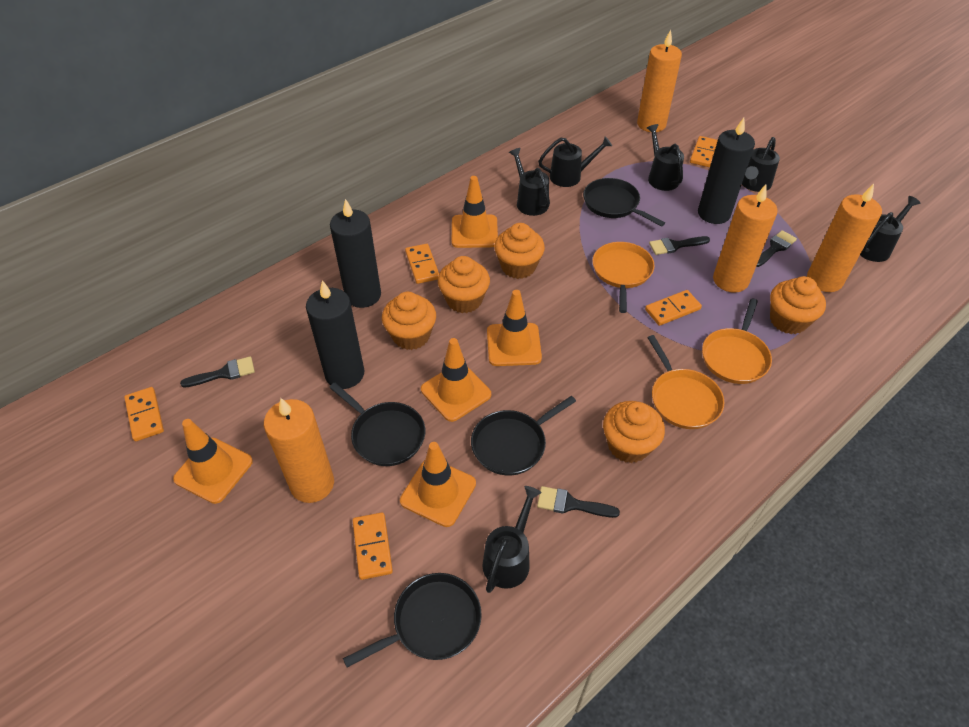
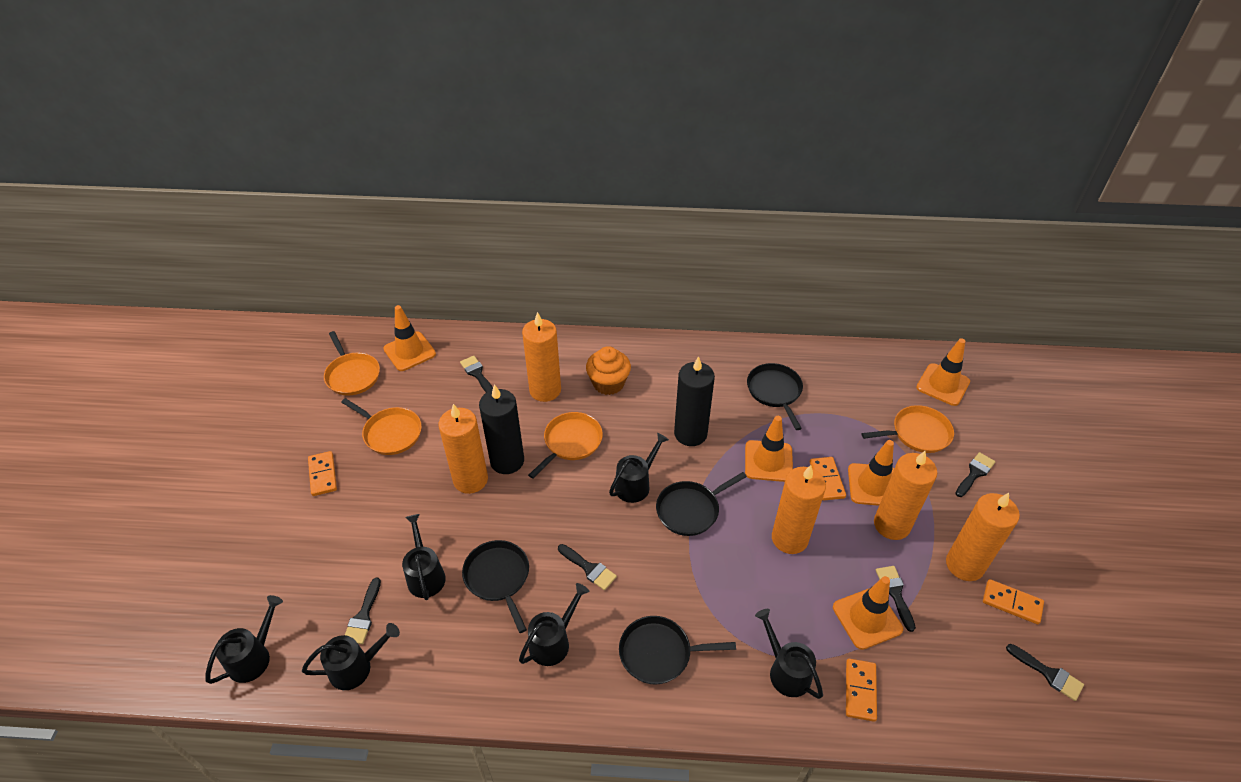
black brush: [180,356,255,388] [537,486,620,518] [649,236,710,255] [756,230,797,267] = 4 -> [345,578,381,644] [460,356,493,393] [558,544,617,590] [876,566,916,632] [955,452,995,497] [1006,644,1084,701] = 6
black candle: [306,280,364,389] [330,199,381,308] [698,118,755,224] = 3 -> [479,384,524,474] [674,356,715,446] = 2
orange candle: [264,398,334,503] [637,30,682,132] [713,184,778,293] [807,184,882,292] = 4 -> [439,404,488,494] [522,312,561,402] [772,465,826,554] [874,451,937,540] [946,493,1020,581] = 5
orange cupcake: [382,292,436,350] [438,256,490,313] [494,223,545,279] [603,401,665,463] [770,276,826,334] = 5 -> [586,346,631,395] = 1
orange domino: [124,387,164,441] [353,512,393,580] [405,244,439,284] [645,290,702,326] [690,136,718,167] = 5 -> [308,451,337,496] [810,457,846,500] [846,659,877,722] [983,579,1044,624] = 4
orange pan: [592,242,655,313] [647,335,724,429] [702,298,772,384] = 3 -> [324,331,380,396] [341,398,422,455] [528,412,603,479] [861,405,954,453] = 4

